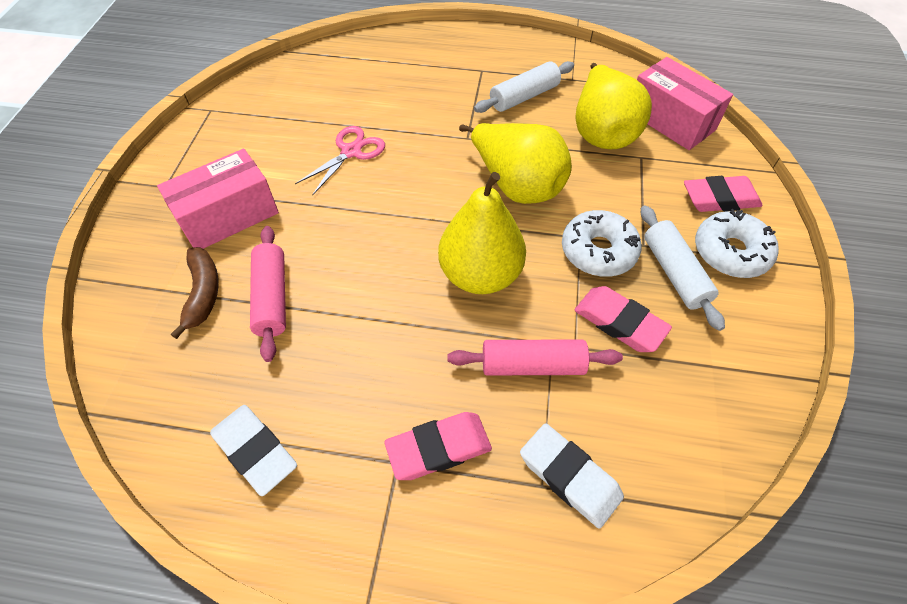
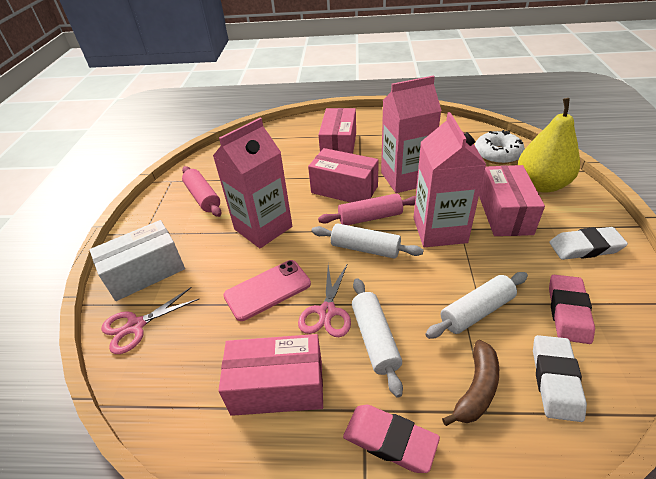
pink box: [157,149,279,249] [637,57,733,150] = 2 -> [218,334,323,416] [308,148,379,203] [318,108,356,154] [479,165,545,236] = 4
pink carton: none = 0 -> [213,118,292,248] [381,75,442,193] [414,112,486,247] = 3
pink eraser: [384,412,492,480] [575,286,672,352] [684,176,762,212] = 3 -> [343,404,440,473] [549,275,595,344] = 2
pink phone: none = 0 -> [223,260,311,321] = 1
pink scissors: [295,126,385,196] = 1 -> [101,287,199,354] [298,263,351,337] = 2
white box: none = 0 -> [90,220,185,301] = 1
white donut: [562,210,642,277] [695,209,779,278] = 2 -> [475,130,525,164] = 1
white rolling pin: [474,61,574,113] [641,205,725,331] = 2 -> [312,223,423,259] [352,278,403,398] [426,272,528,339] = 3
yellow pear: [438,172,526,294] [459,123,572,204] [575,63,652,149] = 3 -> [518,98,580,193] = 1

